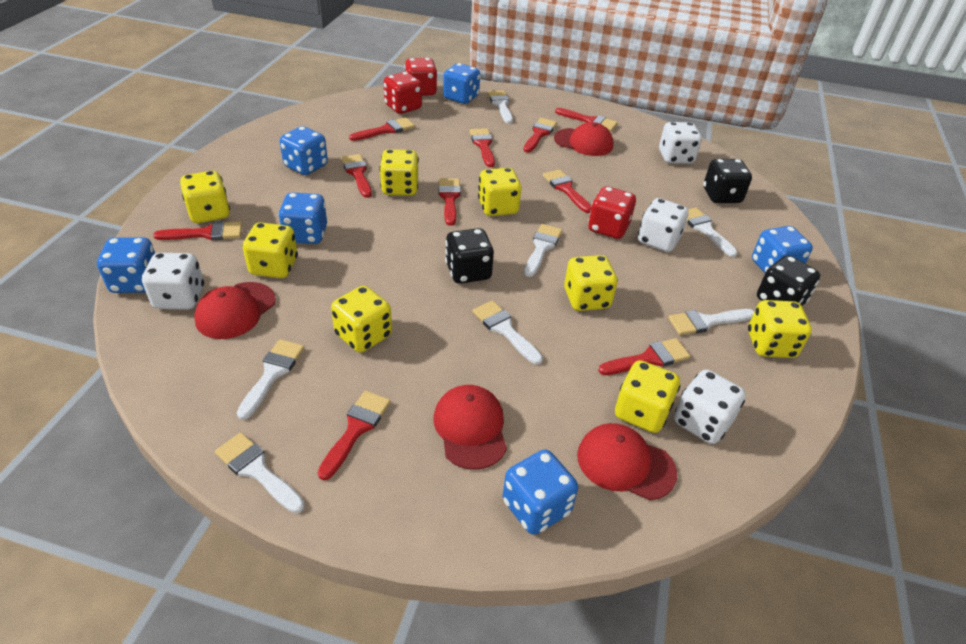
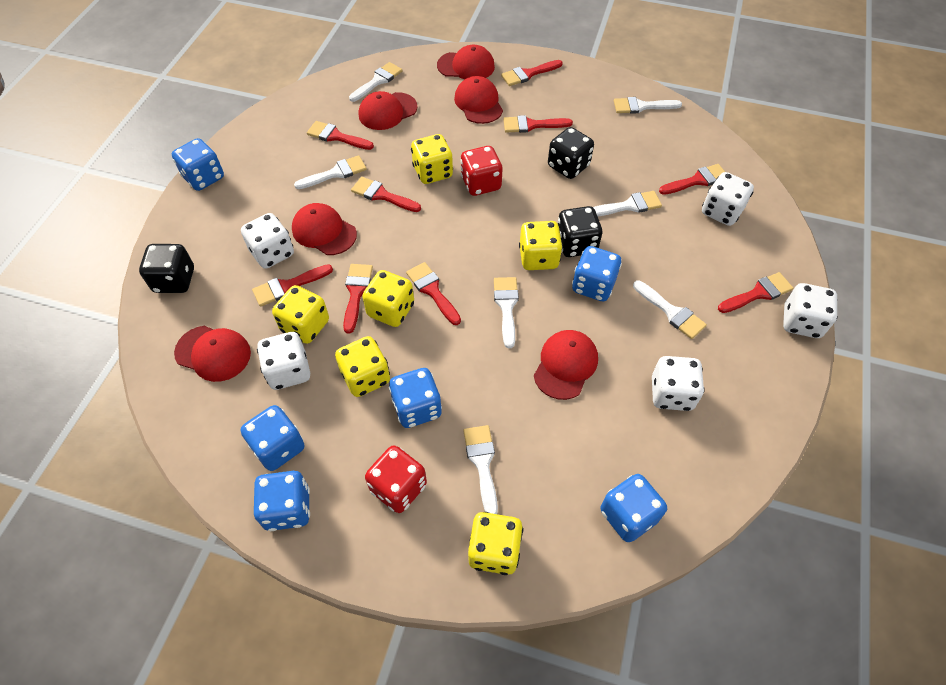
red brush: [153,221,242,240] [318,391,391,480] [341,154,372,198] [349,117,415,141] [438,178,461,226] [470,128,495,167] [523,118,557,153] [543,169,592,213] [555,108,618,131] [598,338,690,375] = 10 -> [252,264,333,307] [307,121,374,150] [343,264,373,334] [351,177,421,212] [406,262,461,325] [501,60,563,86] [503,115,573,133] [659,164,725,195] [718,272,793,313] = 9
red cap: [194,282,276,339] [434,385,507,470] [554,122,614,156] [577,423,677,500] = 4 -> [174,326,251,382] [292,203,357,255] [359,91,418,130] [437,45,495,79] [454,76,503,124] [534,330,598,400] = 6
red dice: [384,72,422,114] [405,58,437,96] [588,186,636,239] = 3 -> [365,445,427,513] [460,146,503,196] = 2
white dice: [142,252,204,310] [638,198,689,252] [659,122,702,164] [674,369,746,444] = 4 -> [241,213,294,269] [257,332,310,390] [652,356,705,411] [702,172,754,226] [783,283,838,338] = 5
yellow dice: [180,171,230,223] [243,222,298,278] [331,286,392,353] [379,149,419,196] [478,168,521,216] [564,255,618,311] [615,360,680,433] [748,300,812,358] = 8 -> [272,285,329,344] [335,336,390,397] [362,270,414,327] [411,134,453,184] [468,512,523,575] [519,221,563,270] = 6

